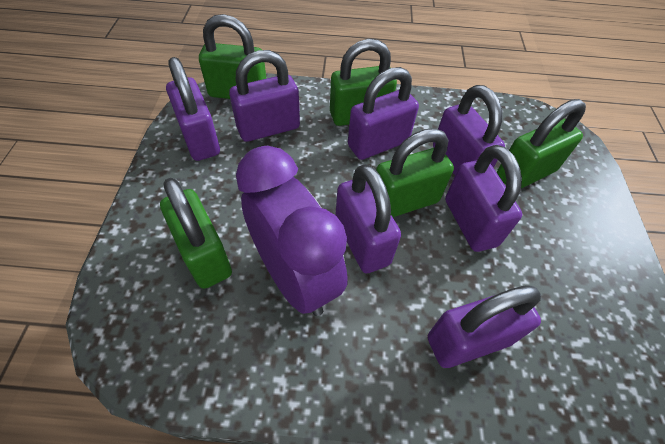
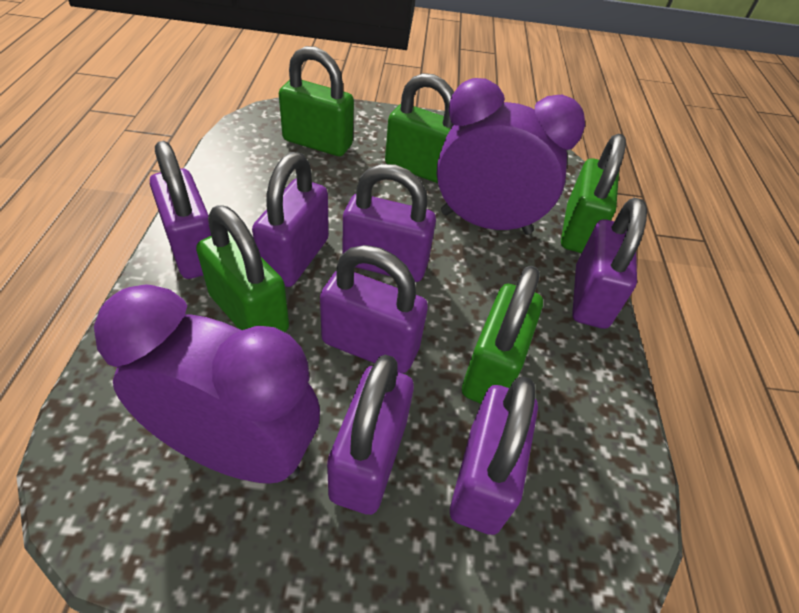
purple clock: [236,146,348,316] = 1 -> [94,284,320,484] [437,78,585,234] = 2

